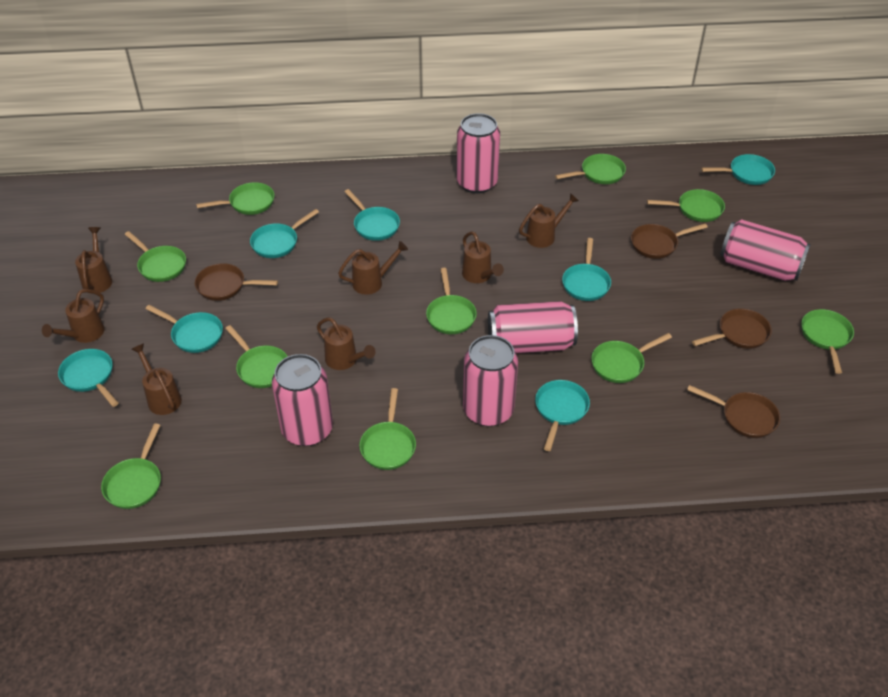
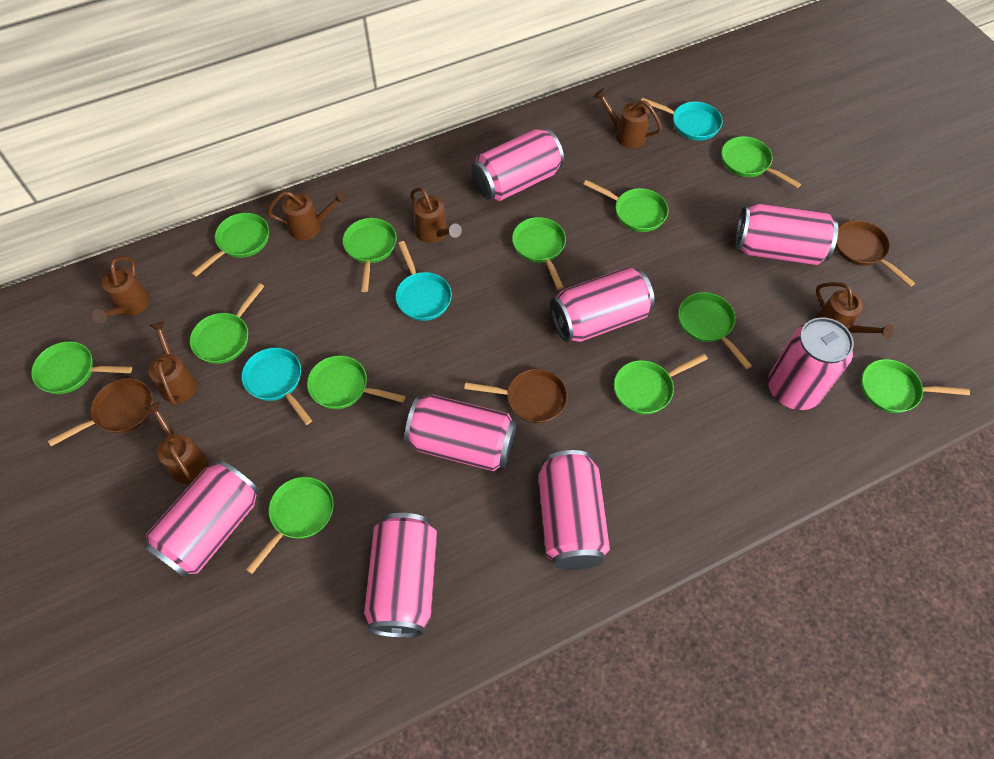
brown pan: [195,263,278,301] [631,223,708,259] [687,385,780,438] [692,309,772,349] = 4 -> [48,378,153,446] [464,369,568,423] [835,220,915,287] = 3
green pan: [101,423,161,509] [124,231,186,282] [196,182,275,215] [225,325,288,388] [359,388,416,470] [426,268,477,334] [555,154,626,184] [591,333,672,383] [647,189,725,222] [801,309,854,374] = 10 -> [31,341,132,394] [190,283,264,364] [191,213,269,277] [245,477,334,574] [307,355,406,409] [343,218,397,292] [512,217,566,289] [583,180,668,232] [614,353,708,414] [678,292,752,369] [721,136,801,188] [861,359,970,413] = 12
pink can: [272,354,333,446] [457,113,500,194] [463,335,518,427] [488,301,578,353] [720,219,811,281] = 5 -> [144,460,260,578] [364,513,437,638] [405,394,517,471] [471,128,564,202] [538,450,610,570] [550,267,655,342] [735,203,838,265] [768,317,854,410] = 8
turquoise pan: [58,349,119,407] [146,305,223,353] [250,209,319,258] [344,189,400,241] [535,380,590,451] [562,238,611,301] [701,154,775,185] = 7 -> [241,348,312,425] [395,241,452,321] [641,98,723,141] = 3

